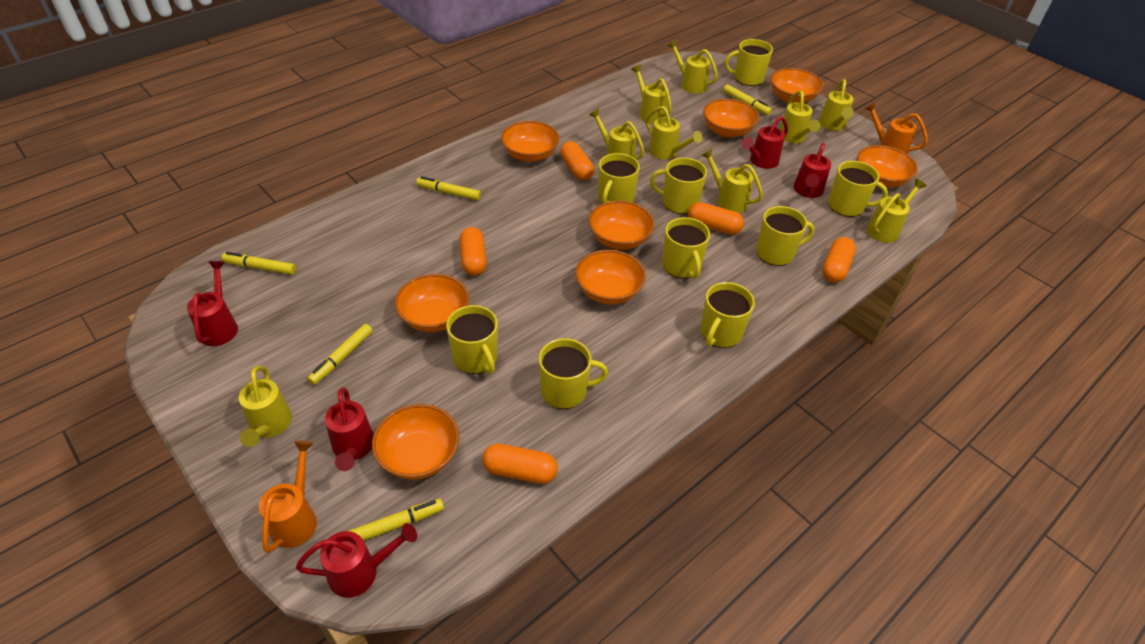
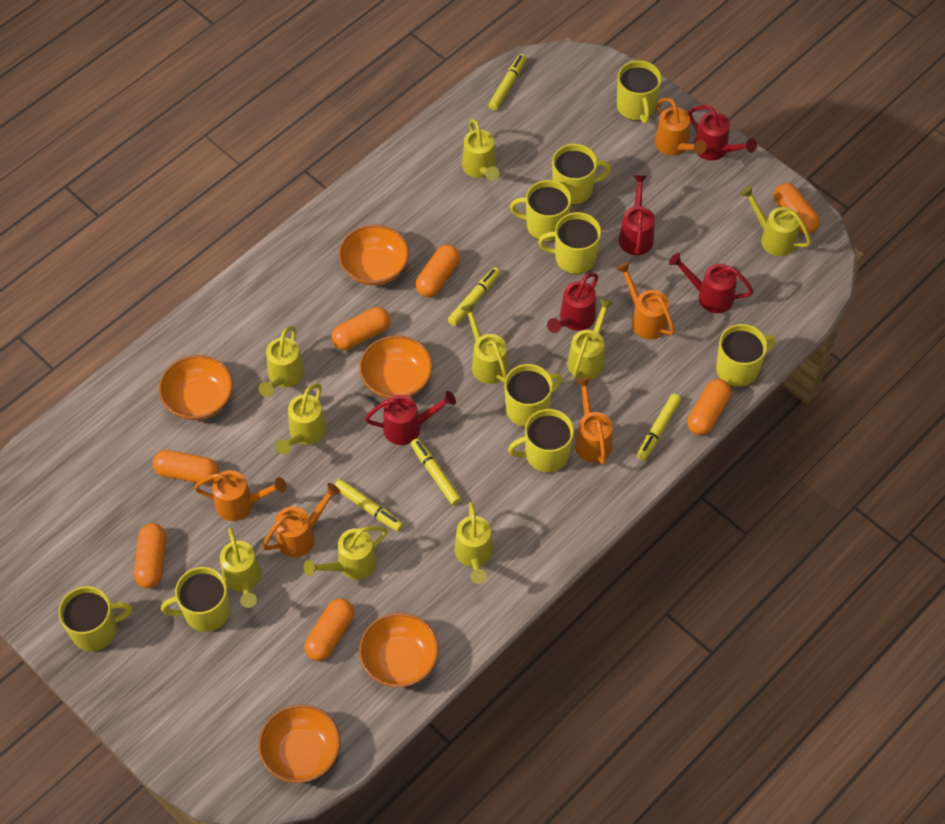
orange bowl: [372,404,459,480] [394,274,469,332] [501,121,559,162] [575,250,646,304] [589,201,654,250] [703,99,759,138] [770,68,823,103] [857,145,918,187] = 8 -> [159,355,233,420] [258,705,340,783] [339,225,409,286] [359,335,433,399] [359,613,439,687] = 5
orange capsule: [460,227,487,276] [482,444,558,484] [560,141,594,181] [688,202,744,235] [822,237,856,283] = 5 -> [134,523,166,588] [153,450,219,484] [304,598,354,661] [331,307,390,350] [415,245,460,297] [687,379,731,435] [774,183,820,234] = 7
orange watering can: [259,441,317,553] [864,102,928,154] = 2 -> [194,470,286,521] [262,483,341,557] [575,377,613,465] [616,262,675,340] [655,98,706,156] = 5

